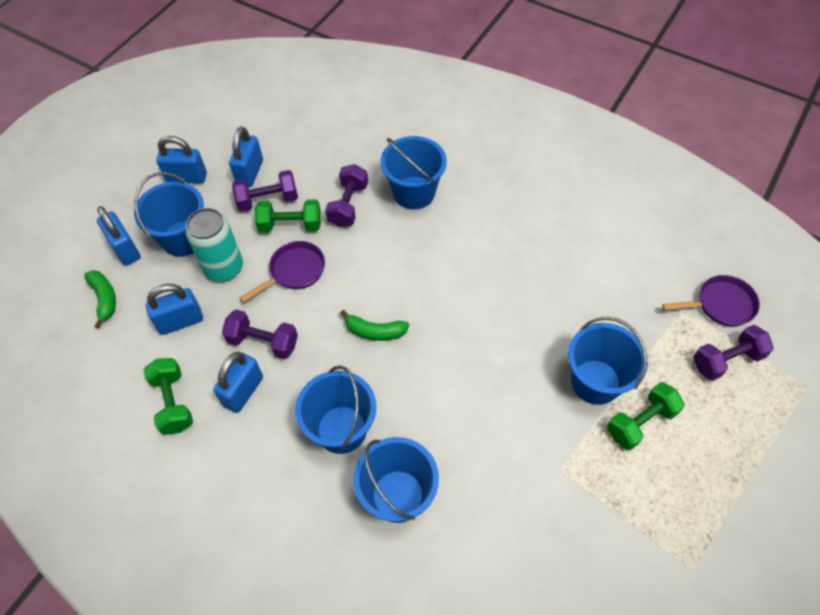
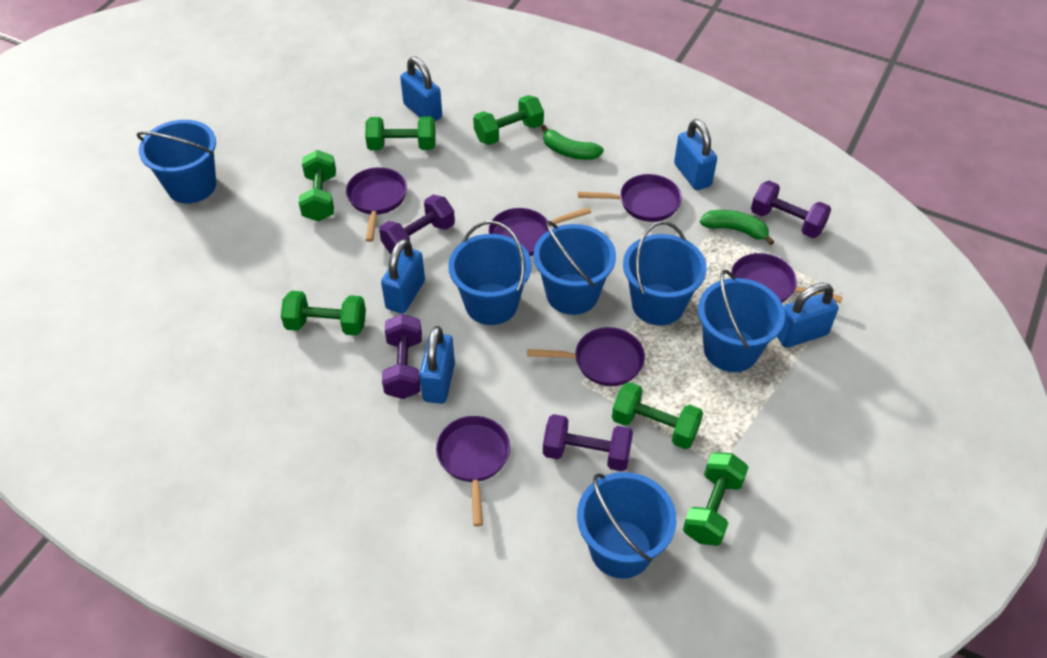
blue bucket: [134,172,204,257] [295,366,376,454] [353,437,439,523] [380,136,447,209] [568,316,648,405] = 5 -> [136,120,216,203] [449,220,532,325] [533,221,616,315] [577,472,677,579] [623,221,707,325] [698,270,785,372] = 6
green dumbbell: [143,358,193,435] [255,199,321,233] [607,382,685,450] = 3 -> [281,291,366,336] [299,150,336,222] [365,117,435,150] [473,95,544,145] [612,382,703,449] [683,452,749,546] = 6
purple pan: [240,241,325,303] [662,275,760,326] = 2 -> [346,167,407,242] [436,416,510,527] [488,207,591,256] [527,327,645,386] [578,174,682,222] [731,253,843,303] = 6
turquoise can: [185,208,243,281] = 1 -> none = 0

